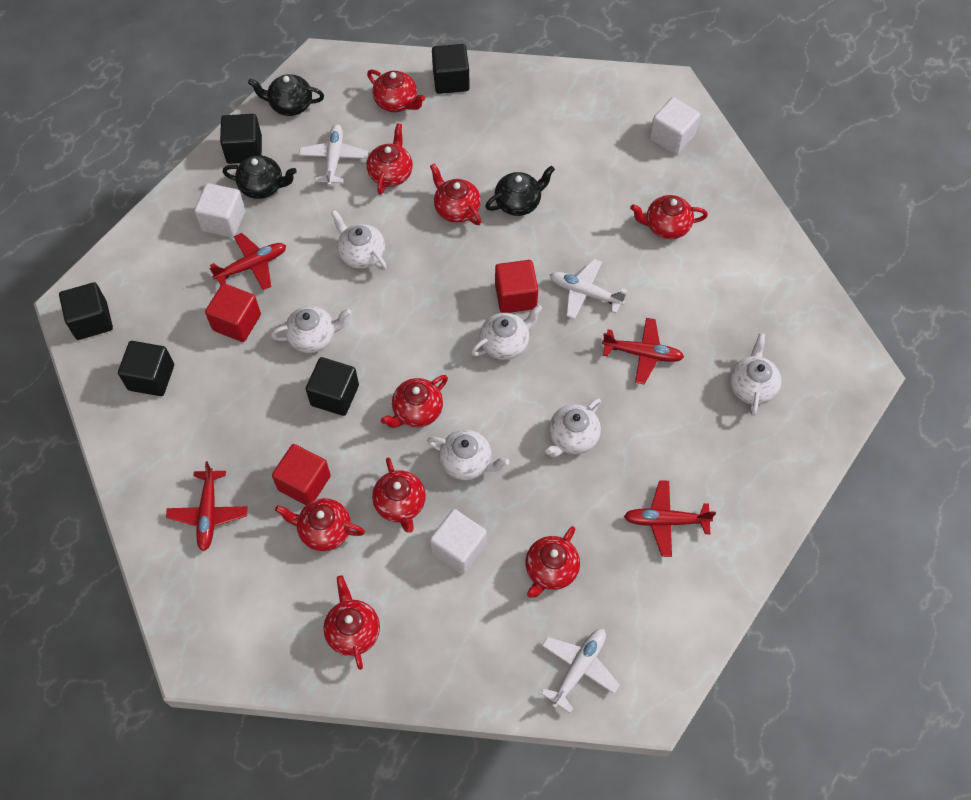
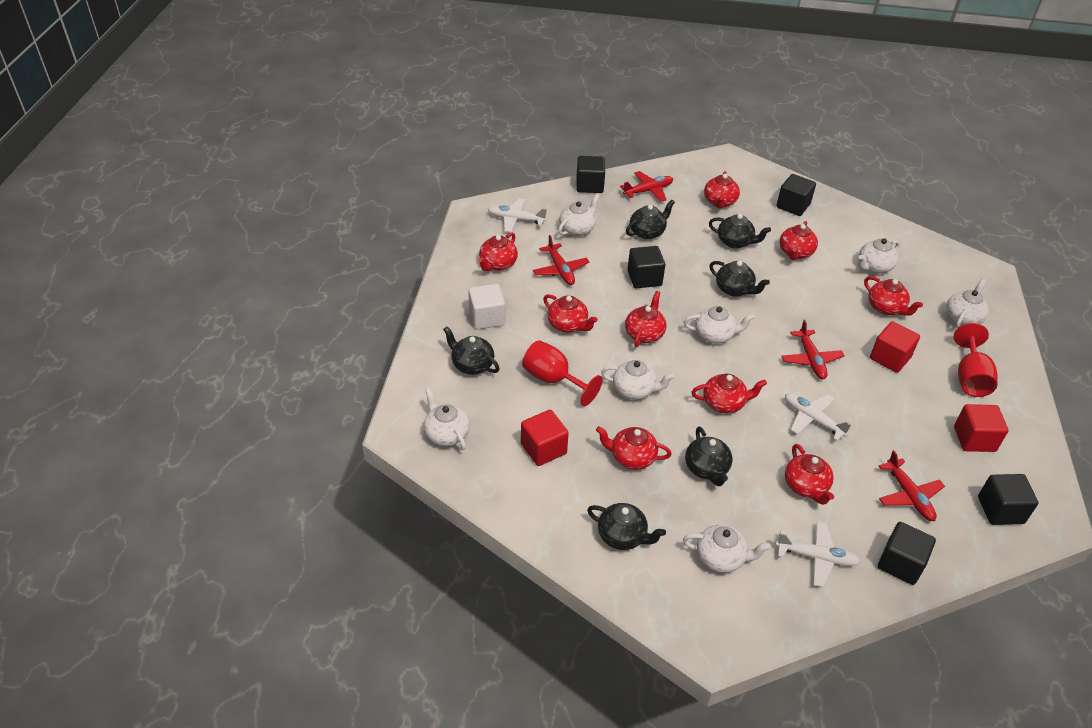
black teapot: [223,155,297,199] [248,74,324,116] [485,166,555,216] = 3 -> [443,326,499,375] [587,503,666,550] [626,200,675,239] [685,427,732,486] [709,214,771,249] [709,261,770,297] = 6
red goblet: none = 0 -> [522,340,603,406] [954,323,998,397] = 2
white cube: [194,183,245,238] [430,509,487,574] [649,97,700,155] = 3 -> [468,284,505,329] = 1
white teapot: [270,306,351,353] [331,210,387,270] [427,430,509,480] [471,305,542,360] [546,398,601,457] [730,333,781,416] = 6 -> [424,388,470,450] [558,194,600,236] [601,360,675,400] [683,524,771,573] [684,306,755,344] [858,238,900,274] [946,278,989,328] = 7

